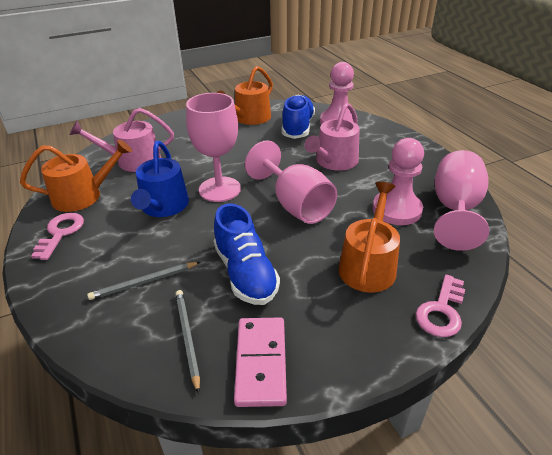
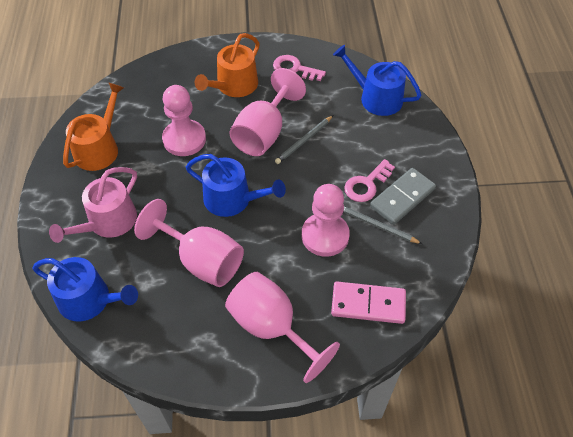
blue shoe: [213,203,280,305] [282,95,315,139] = 2 -> none = 0
blue watering can: [131,141,189,217] = 1 -> [33,257,138,322] [186,154,286,217] [333,45,421,116] = 3
grey domino: none = 0 -> [370,168,436,225] = 1
orange watering can: [20,140,132,212] [216,66,273,125] [338,182,400,292] = 3 -> [63,82,124,171] [195,33,260,97] = 2
pink watering can: [70,108,174,172] [304,103,360,171] = 2 -> [49,167,137,243] = 1

